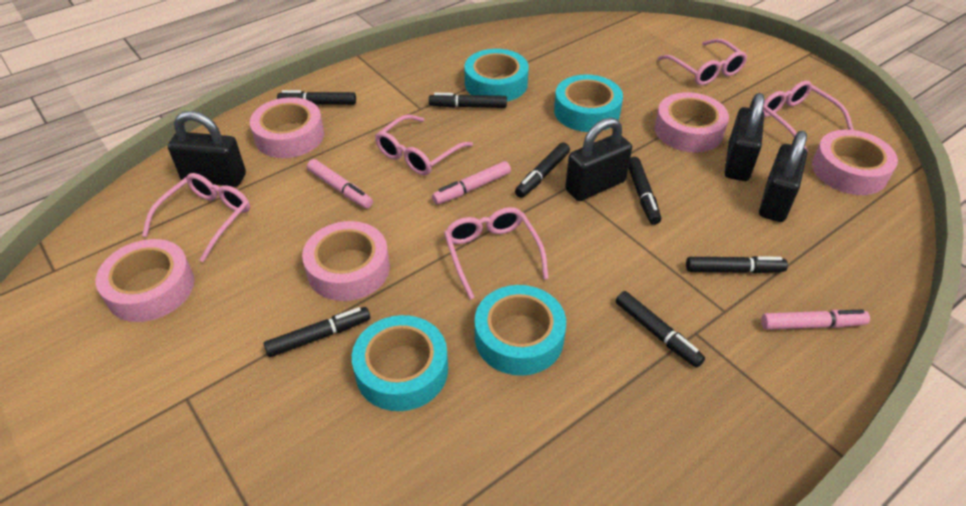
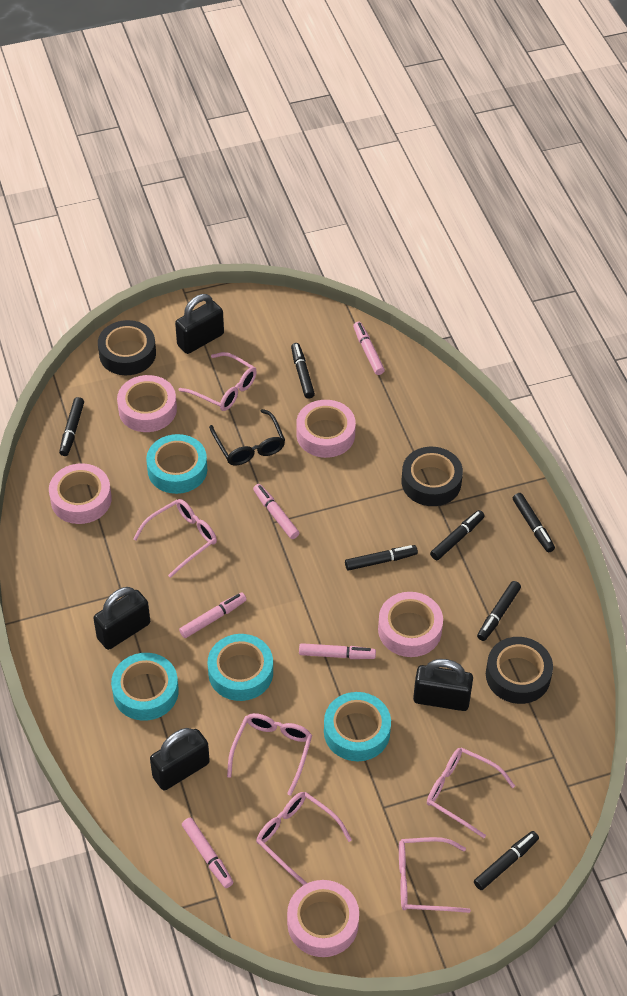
black glasses: none = 0 -> [209,409,285,465] = 1
black tape: none = 0 -> [98,320,156,375] [402,447,463,506] [486,637,553,704] = 3
pink glasses: [142,173,250,262] [375,115,473,176] [444,207,549,299] [658,39,747,85] [763,80,854,152] = 5 -> [133,499,217,578] [179,352,257,411] [227,713,312,796] [256,792,352,885] [399,837,471,913] [427,747,515,838] = 6
pink marker: [307,159,373,209] [432,161,511,205] [761,309,870,330] = 3 -> [179,592,247,638] [182,818,233,888] [253,484,299,539] [299,643,376,659] [353,322,385,375] = 5

